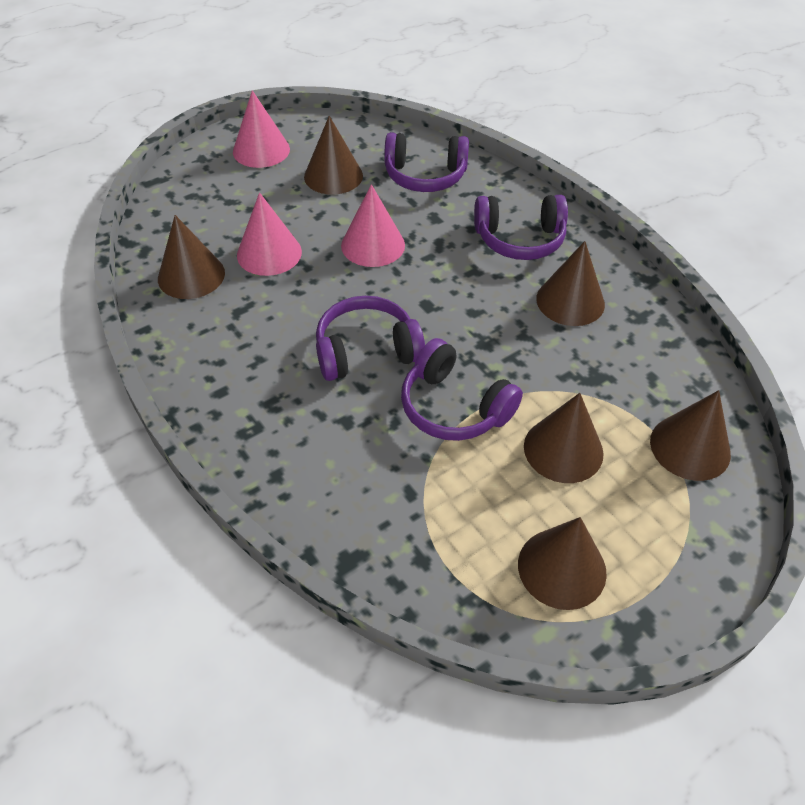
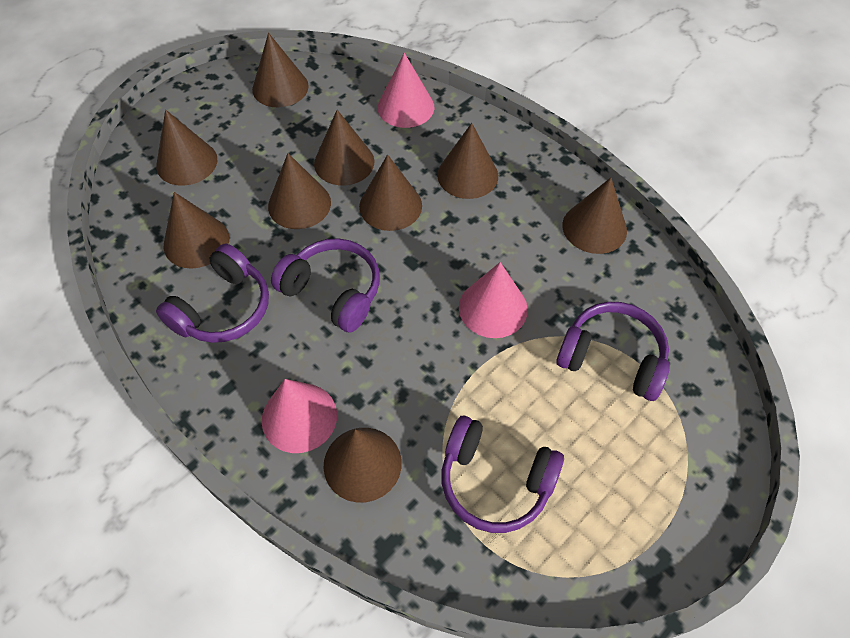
brown cone: [158,215,225,299] [304,116,363,195] [518,517,607,610] [524,393,604,483] [536,241,605,326] [650,390,731,481] = 6 -> [156,110,217,186] [164,192,229,269] [252,33,309,107] [268,153,331,229] [314,110,374,185] [324,428,402,503] [359,155,422,231] [437,123,498,199] [562,178,627,254] = 9

